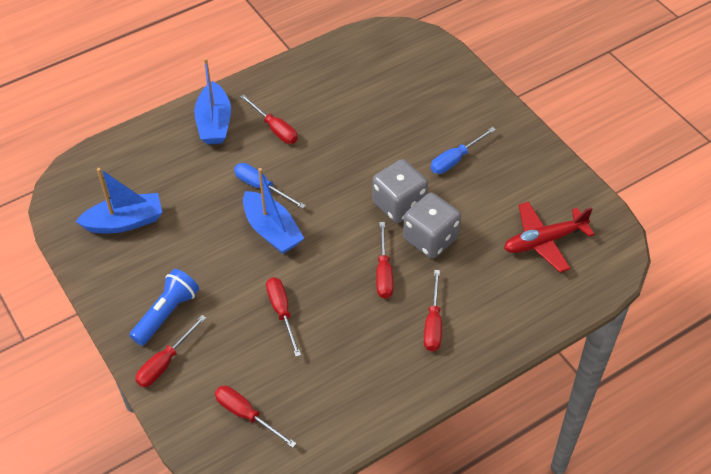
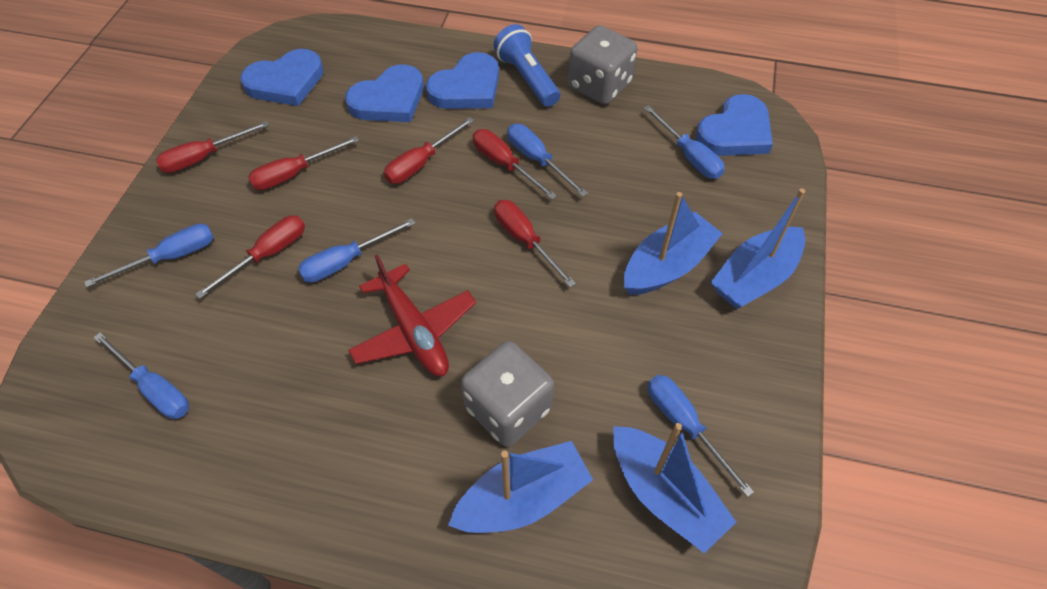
blue boat: [75,168,162,234] [194,58,231,144] [243,168,304,254] = 3 -> [448,441,593,533] [613,423,736,553] [624,192,723,295] [711,189,805,309] = 4
blue heart: none = 0 -> [240,49,324,106] [345,64,424,122] [426,52,499,109] [696,94,773,156] = 4
blue screwdriver: [234,163,306,209] [431,127,496,174] = 2 -> [85,224,214,287] [93,332,189,419] [298,218,415,283] [507,124,588,197] [644,105,725,179] [648,375,754,497] = 6

